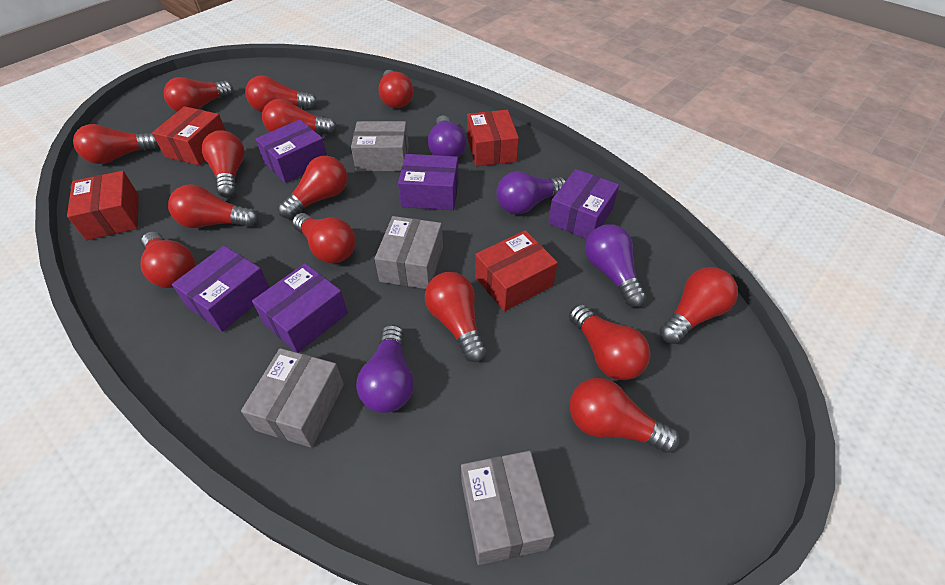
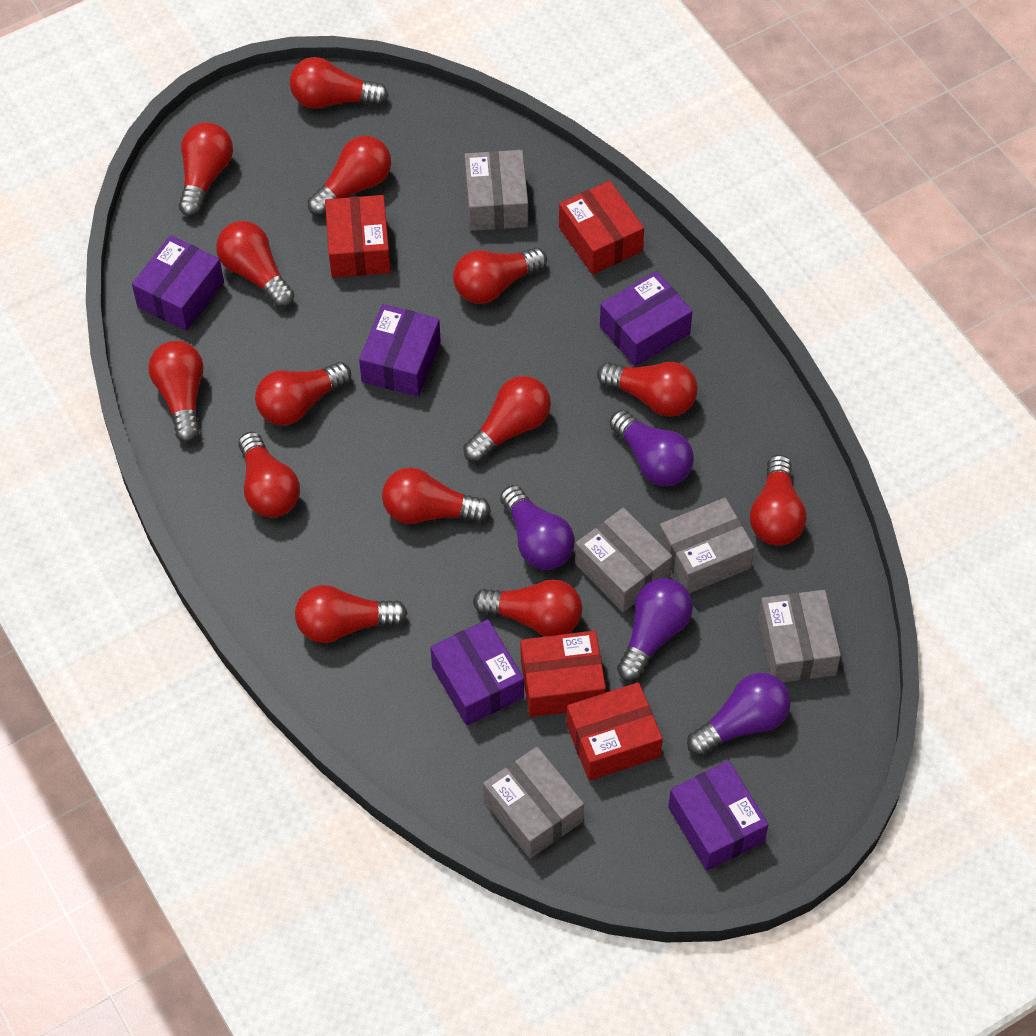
grey box: [241,348,344,448] [351,121,409,171] [375,216,443,289] [461,451,554,565] = 4 -> [465,150,528,231] [483,747,584,858] [575,507,672,612] [658,498,755,593] [758,590,841,682] = 5

